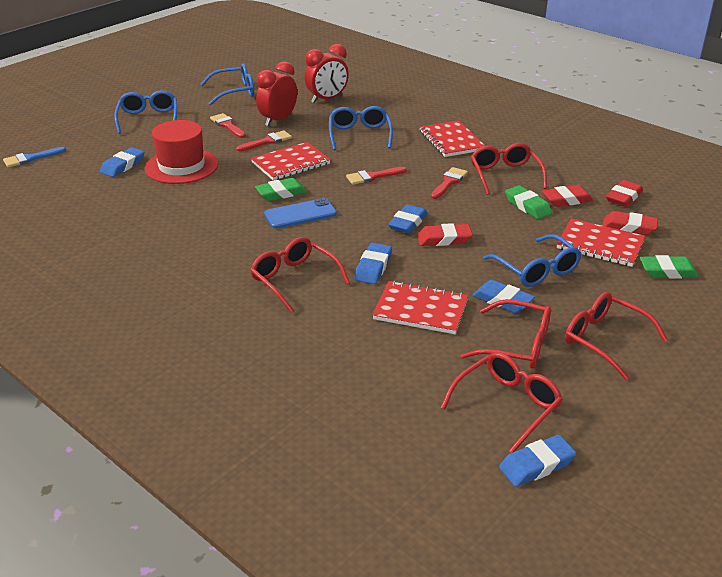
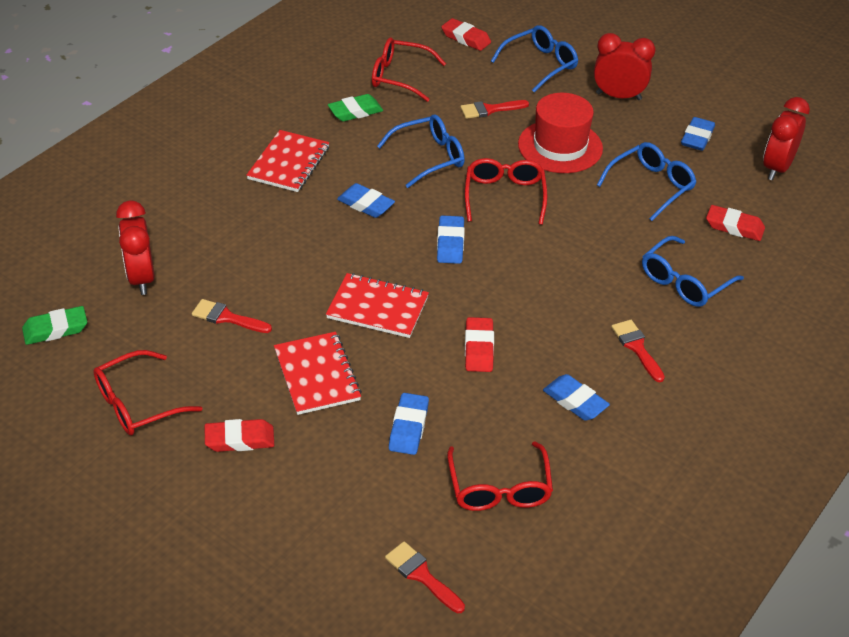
blue brush: [3,147,66,167] = 1 -> none = 0
blue phone: [264,198,337,229] = 1 -> none = 0
green eraser: [255,178,307,201] [505,185,552,219] [640,255,699,279] = 3 -> [22,306,87,345] [328,94,383,122] = 2
red clock: [256,61,297,126] [304,44,349,103] = 2 -> [116,201,155,295] [594,33,655,100] [763,97,810,181] = 3
red glasses: [250,237,350,313] [441,352,563,453] [460,299,551,369] [471,143,547,195] [565,292,668,380] = 5 -> [93,350,202,435] [372,38,446,102] [447,441,553,511] [465,158,547,225] = 4
red notebook: [251,142,331,181] [372,281,468,334] [419,120,485,157] [557,218,645,267] = 4 -> [246,130,330,192] [274,332,362,415] [326,273,429,338] = 3

